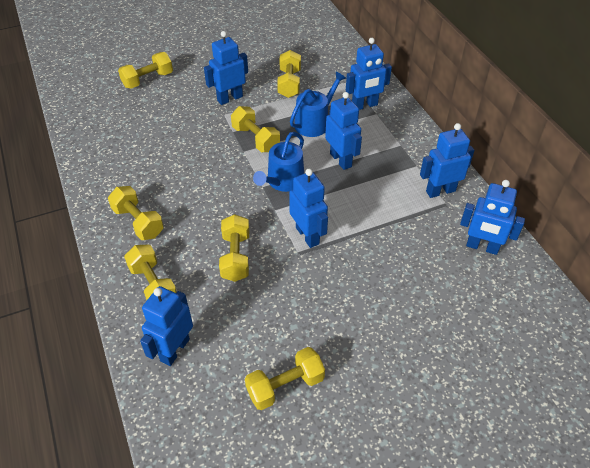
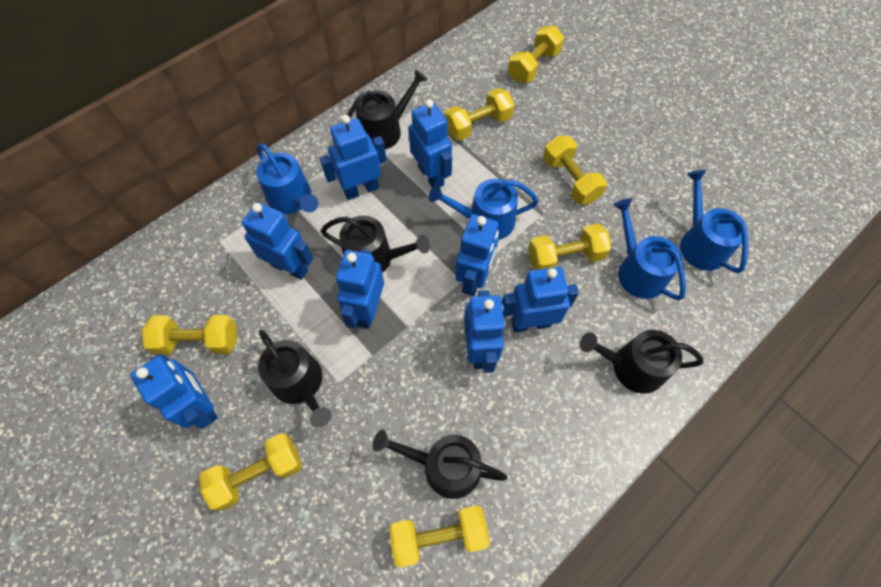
black watering can: none = 0 -> [258,330,332,428] [321,216,430,273] [347,69,428,149] [373,429,508,499] [580,330,704,394] = 5
blue robot: [140,286,193,366] [204,31,248,105] [289,169,328,248] [325,92,362,170] [346,38,392,110] [420,123,475,198] [460,180,525,255] = 7 -> [131,354,218,429] [242,202,313,280] [320,115,387,200] [336,249,384,329] [408,99,452,187] [455,214,499,296] [464,290,506,373] [502,267,579,332] = 8
blue watering can: [253,132,304,192] [290,72,346,137] = 2 -> [256,143,318,214] [429,179,539,240] [613,198,686,301] [680,170,748,273] = 4

